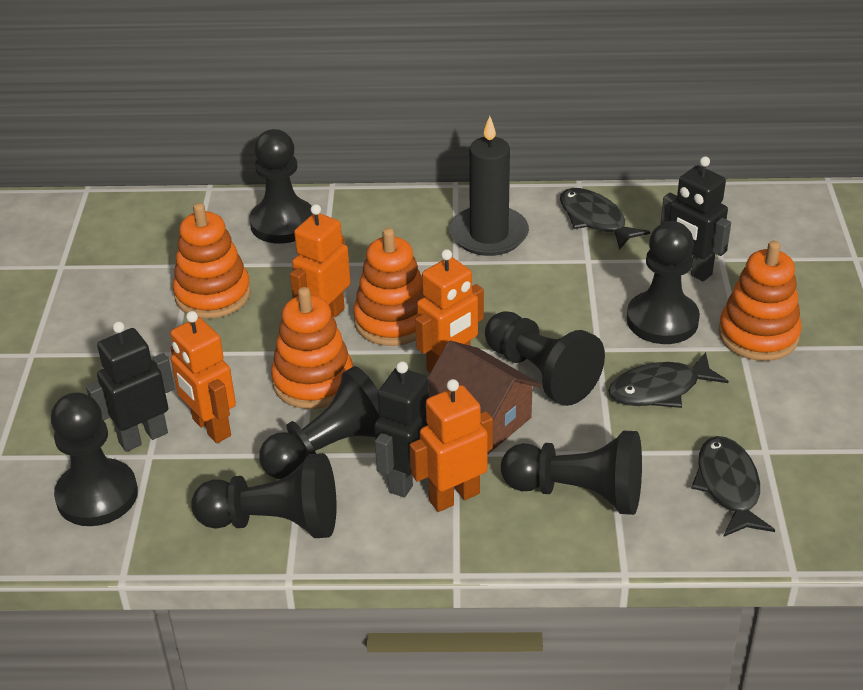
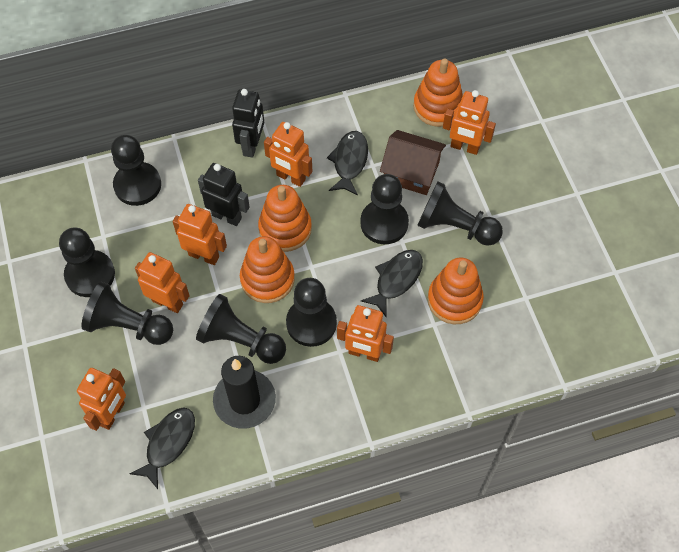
black robot: [86,321,175,452] [374,361,429,498] [660,156,731,281] = 3 -> [198,163,250,226] [232,89,264,158] = 2
orange robot: [170,311,236,443] [290,204,351,317] [409,379,493,512] [415,249,484,373] = 4 -> [77,368,126,431] [135,252,190,313] [173,204,227,265] [264,122,312,187] [337,305,394,362] [443,90,496,155] = 6

